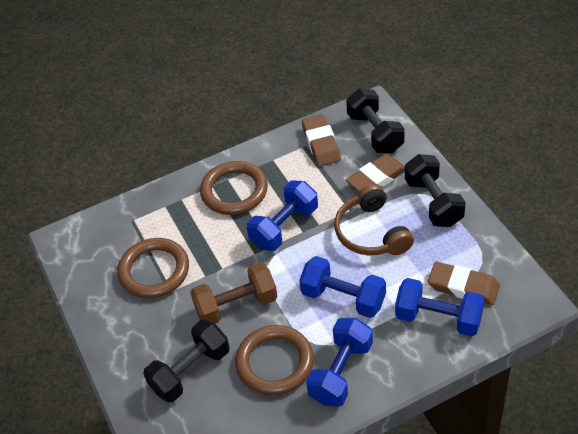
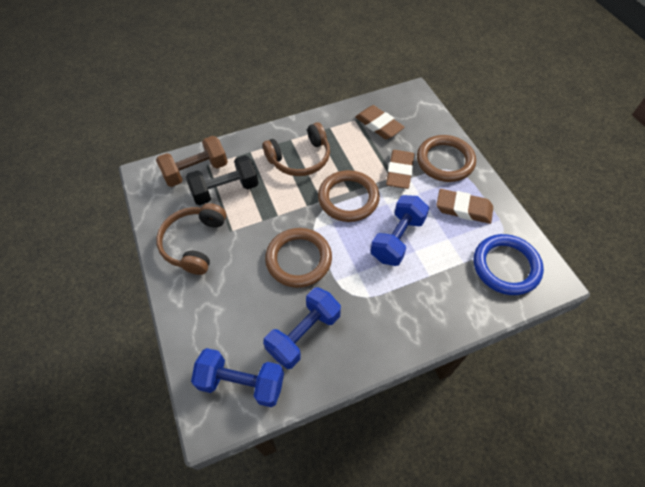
black dumbbell: [143,320,230,402] [346,88,405,153] [405,154,466,227] = 3 -> [186,155,258,205] = 1
blue dumbbell: [247,181,318,251] [299,256,386,318] [306,318,373,407] [395,278,485,336] = 4 -> [191,348,284,407] [263,287,341,369] [371,195,429,266] = 3
blue ring: none = 0 -> [474,234,544,295] = 1
brown headphones: [334,184,414,255] = 1 -> [156,203,226,275] [263,122,330,176] = 2

